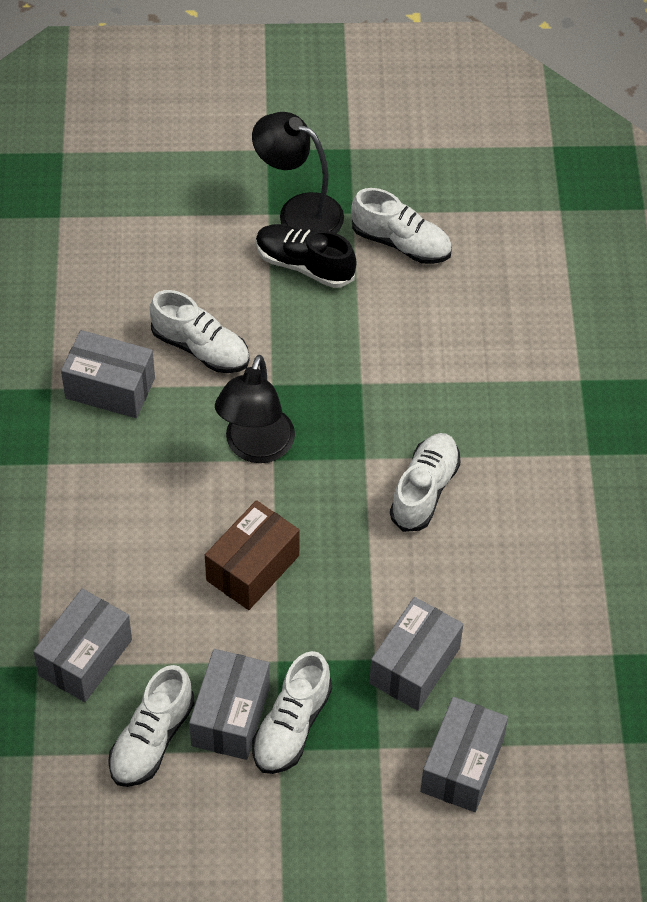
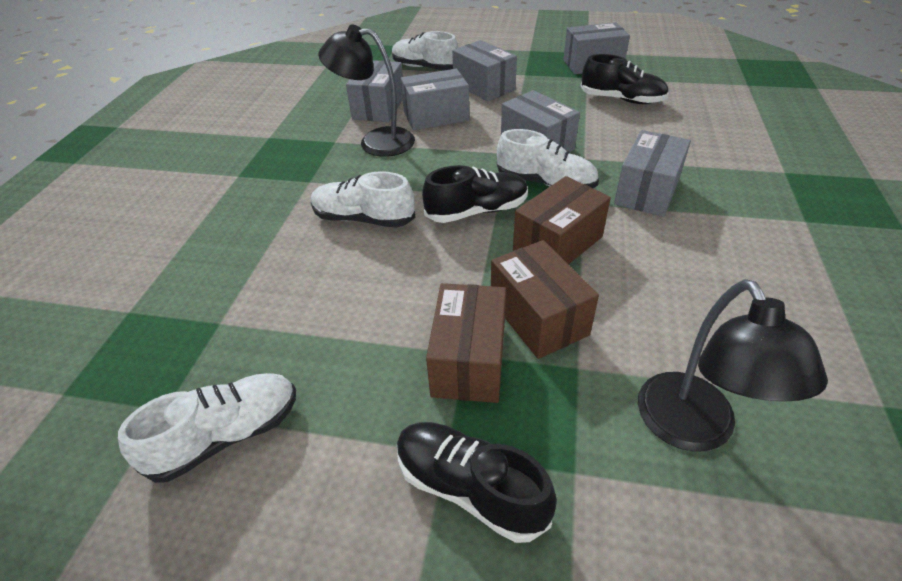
black shoe: [256,224,356,288] = 1 -> [397,422,557,543] [422,165,528,223] [580,54,669,104] = 3
brown box: [205,500,300,610] = 1 -> [426,283,506,403] [491,240,599,359] [513,176,611,264] = 3
grey box: [33,589,132,702] [61,330,155,418] [189,649,270,760] [369,597,463,711] [420,697,508,812] = 5 -> [346,60,403,122] [401,69,469,130] [452,40,517,101] [501,90,580,152] [563,22,630,74] [614,130,691,217] = 6
white shoe: [108,665,195,787] [150,290,249,373] [252,651,332,774] [351,188,452,264] [390,433,461,532] = 5 -> [118,373,296,483] [311,171,416,228] [392,31,458,71] [497,129,599,188] = 4

